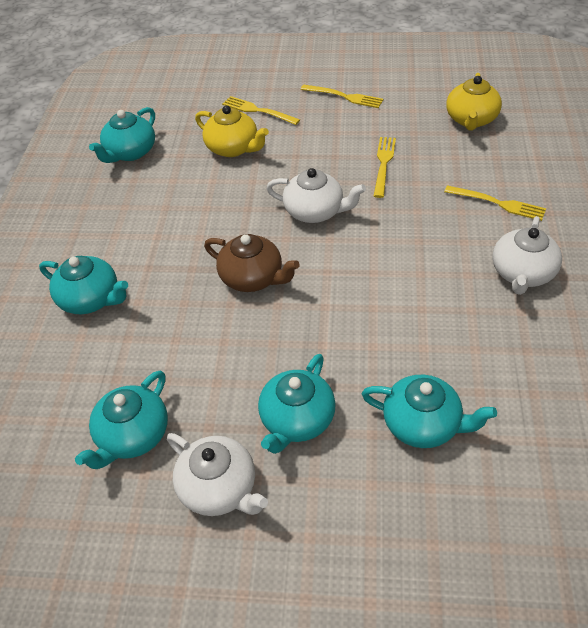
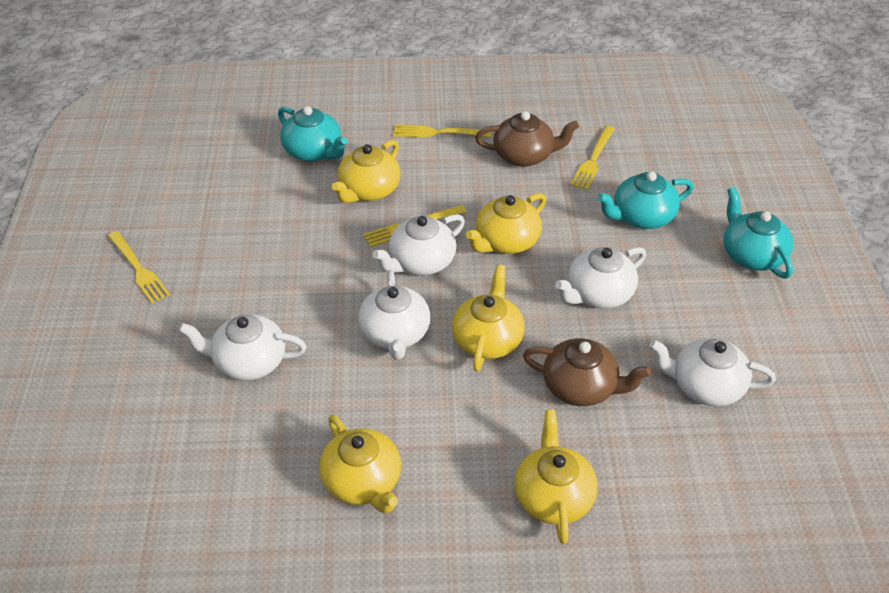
brown teapot: [204,234,300,292] = 1 -> [475,111,579,167] [523,338,651,406] = 2
turquoise teapot: [39,256,128,314] [75,371,168,469] [89,107,155,163] [258,354,336,454] [362,375,497,448] = 5 -> [278,106,347,161] [597,171,693,229] [724,187,793,278] = 3
white teapot: [167,433,268,516] [266,168,366,223] [492,216,562,295] = 3 -> [179,314,307,380] [358,270,430,360] [372,214,465,275] [555,247,646,308] [649,338,776,406] = 5
yellow teapot: [195,105,269,157] [446,73,502,131] = 2 -> [319,415,401,514] [332,140,400,203] [452,264,525,371] [465,193,546,254] [514,410,598,544] = 5

